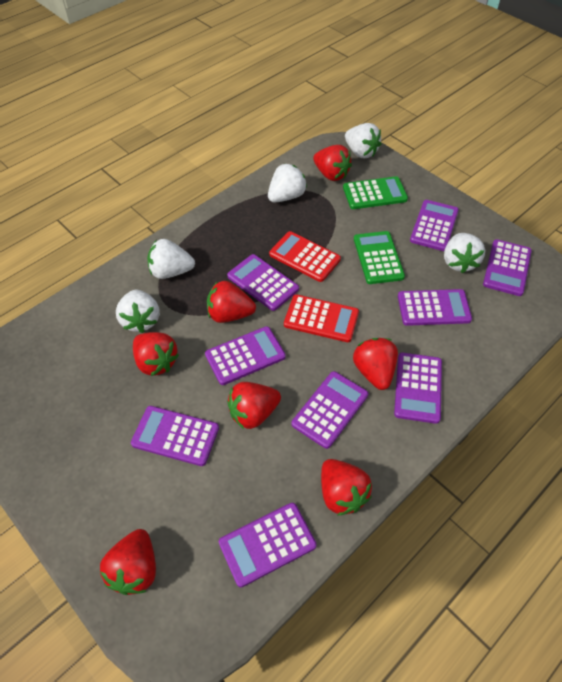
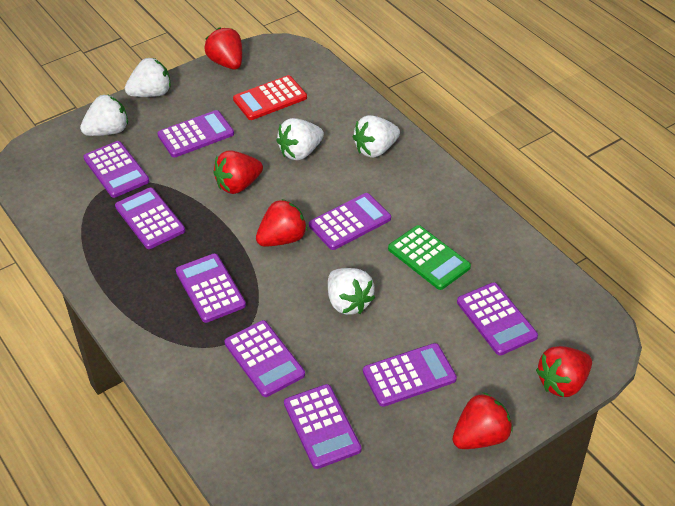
green calculator: [343,176,408,209] [354,231,405,284] = 2 -> [388,225,471,290] = 1
red calculator: [269,231,341,282] [284,294,359,342] = 2 -> [233,75,307,120] = 1
red strawberry: [100,529,156,595] [133,332,179,376] [207,281,256,323] [227,382,281,429] [313,145,352,181] [321,459,372,516] [353,338,398,390] = 7 -> [204,27,242,69] [213,150,263,194] [256,199,307,247] [452,392,513,449] [536,346,592,397] = 5

